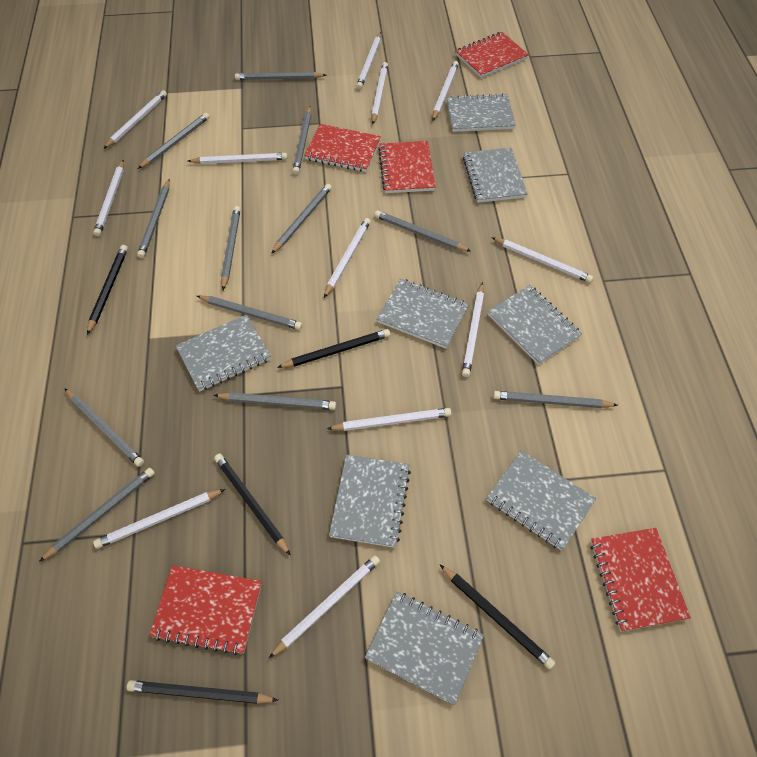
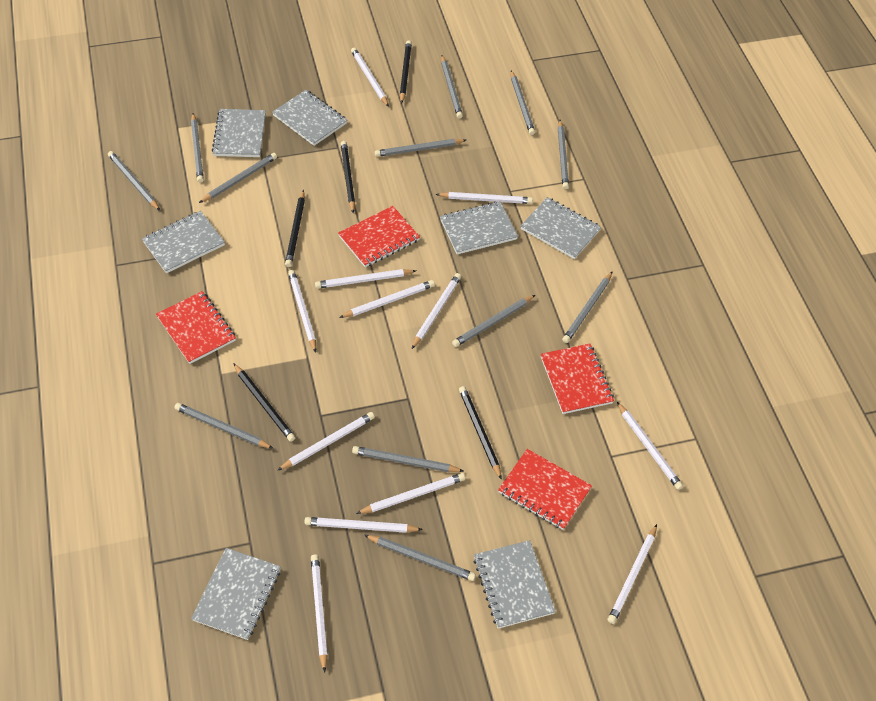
grey notebook: [176,315,271,392] [329,455,411,548] [365,592,484,705] [377,279,469,349] [447,93,516,132] [463,148,527,203] [486,450,596,551] [488,285,582,365] = 8 -> [142,211,225,273] [191,548,281,640] [212,109,266,157] [272,90,347,146] [440,201,518,254] [474,540,556,629] [521,197,601,259] = 7
red notebook: [149,565,262,655] [304,124,381,172] [378,141,435,193] [455,32,529,78] [591,528,691,632] = 5 -> [156,291,236,364] [338,206,420,267] [498,449,592,530] [541,344,614,414] = 4

